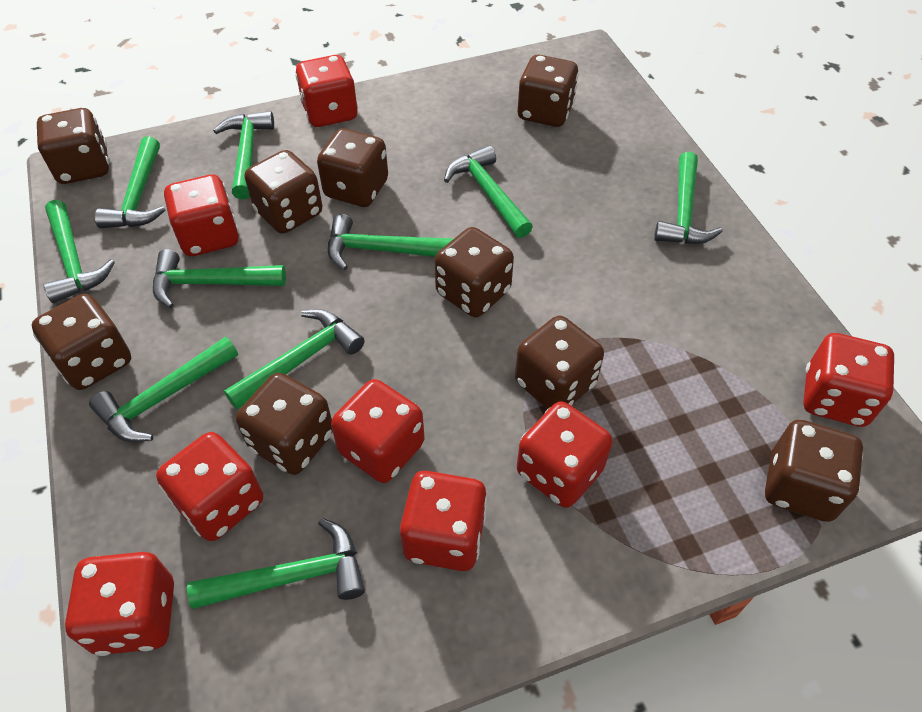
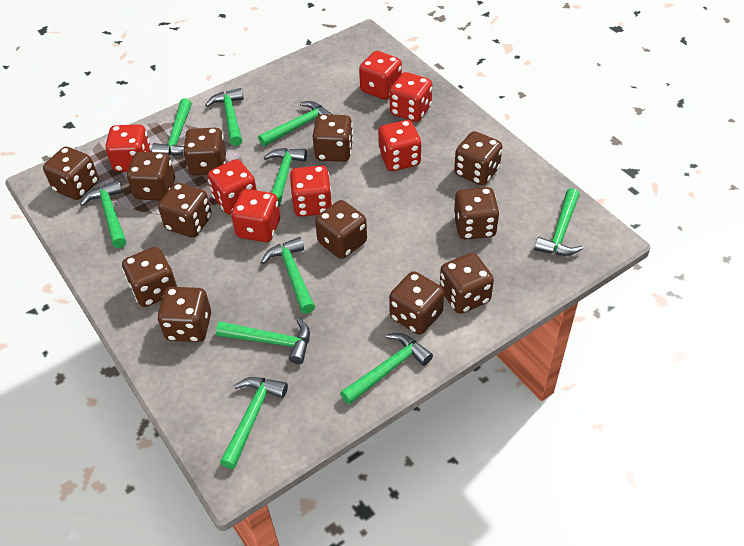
brown dice: [32,294,131,390] [37,108,109,184] [236,373,333,475] [244,150,322,234] [317,128,388,207] [434,227,514,317] [515,316,604,409] [518,55,579,127] [765,420,863,522] = 9 -> [43,147,99,200] [122,247,177,307] [127,152,175,201] [157,287,211,342] [158,183,212,238] [183,128,226,176] [313,114,353,162] [315,200,367,259] [389,271,444,335] [440,253,494,314] [453,187,500,239] [454,131,502,185] = 12
red dice: [65,552,174,656] [156,432,263,541] [164,174,239,256] [295,55,358,127] [331,379,425,483] [400,471,487,571] [517,401,613,508] [803,333,895,427] = 8 -> [105,124,152,172] [208,159,257,215] [231,189,280,242] [290,165,333,217] [359,51,402,100] [378,120,422,171] [390,72,432,122] = 7

